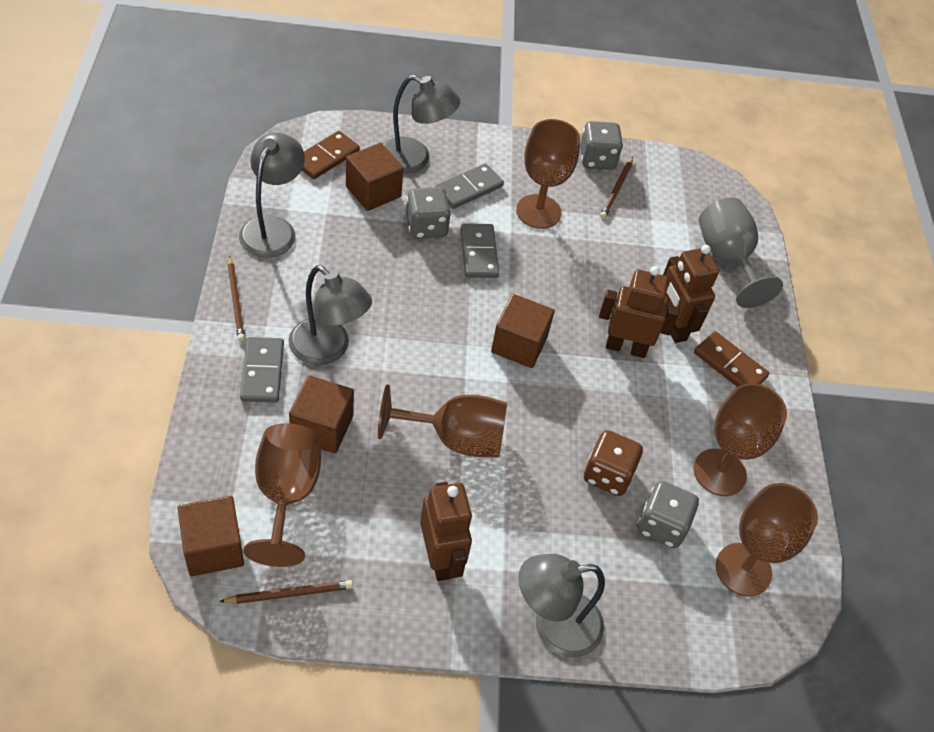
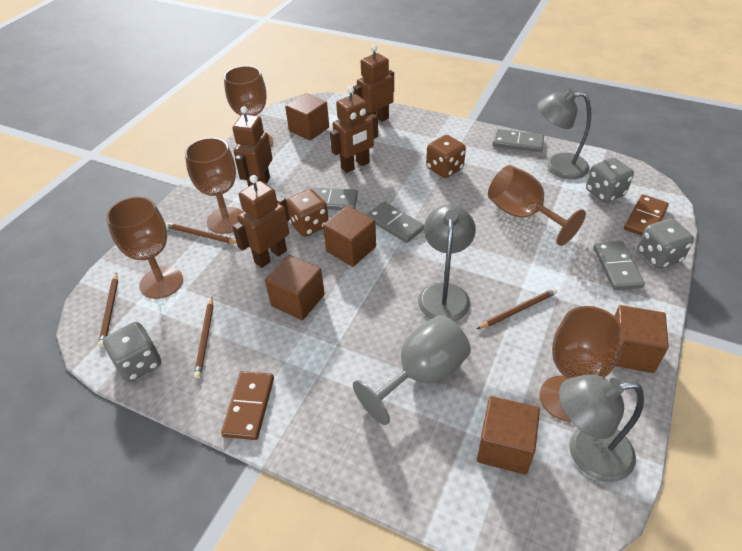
brown cube: [178,496,244,576] [289,375,354,453] [346,143,403,211] [491,294,555,368] = 4 -> [265,255,325,320] [285,93,329,141] [323,206,376,267] [477,396,540,474] [615,305,669,373] = 5
brown dice: [584,430,643,496] = 1 -> [286,189,329,237] [426,135,466,178] = 2
brown pencil: [219,580,353,604] [227,255,245,341] [600,157,633,218] = 3 -> [98,272,118,347] [165,222,237,244] [194,297,213,379] [476,288,557,329] = 4
brown robot: [420,482,472,581] [599,266,680,358] [663,245,719,343] = 3 -> [232,106,272,187] [232,175,290,268] [330,86,378,173] [353,45,394,122] = 4
grey domino: [240,337,284,403] [436,163,504,209] [461,223,499,278] = 3 -> [306,187,358,210] [366,202,424,243] [493,129,544,152] [593,241,645,290] = 4
grey lamp: [239,133,305,258] [289,265,372,365] [383,75,460,173] [518,554,605,657] = 4 -> [418,205,476,321] [537,89,591,179] [559,374,644,482] = 3

